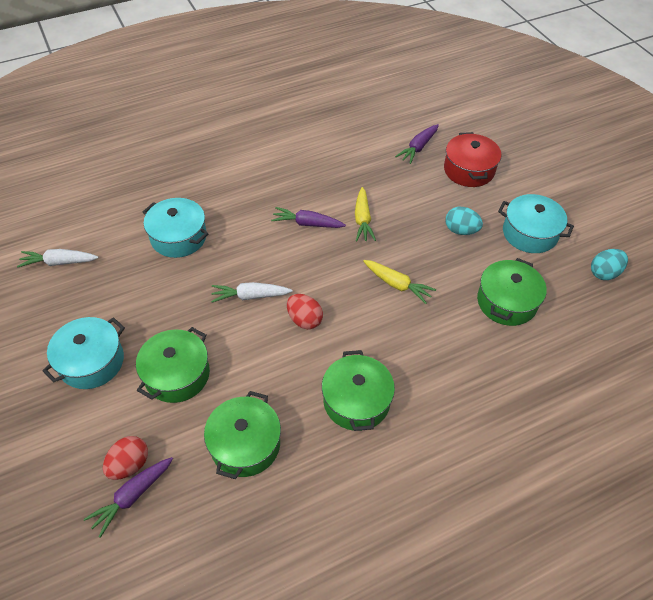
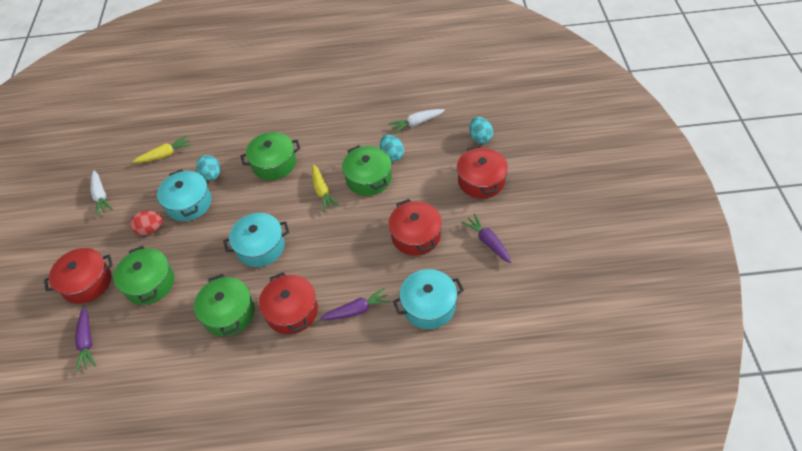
red egg: [103,436,148,480] [287,294,323,329] = 2 -> [130,211,163,235] = 1
red pot: [444,132,501,187] = 1 -> [44,248,113,304] [259,272,318,334] [388,199,442,256] [457,146,508,199] = 4
turquoise egg: [445,207,483,235] [591,249,628,280] = 2 -> [196,155,220,181] [380,135,404,161] [469,117,493,144] = 3

